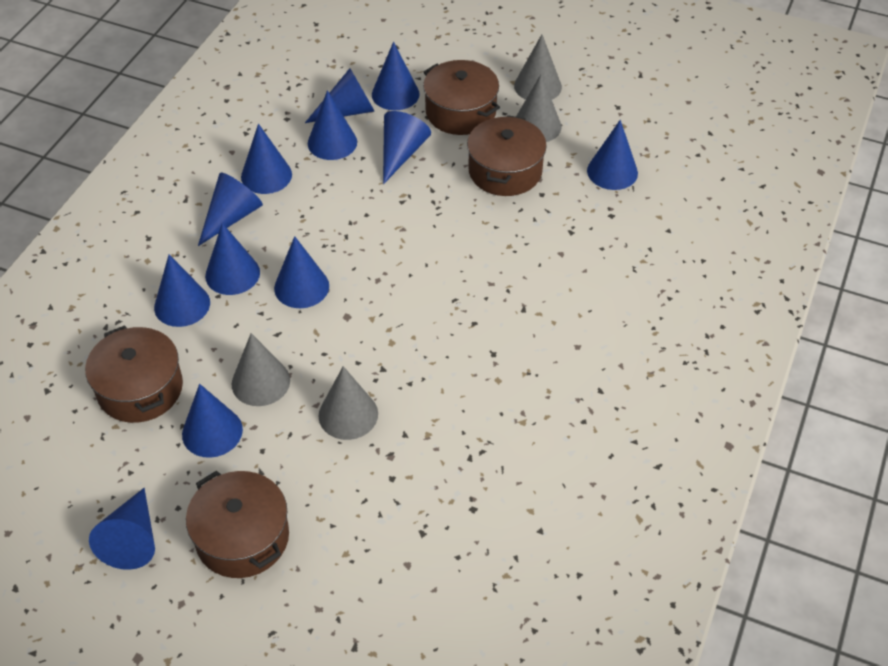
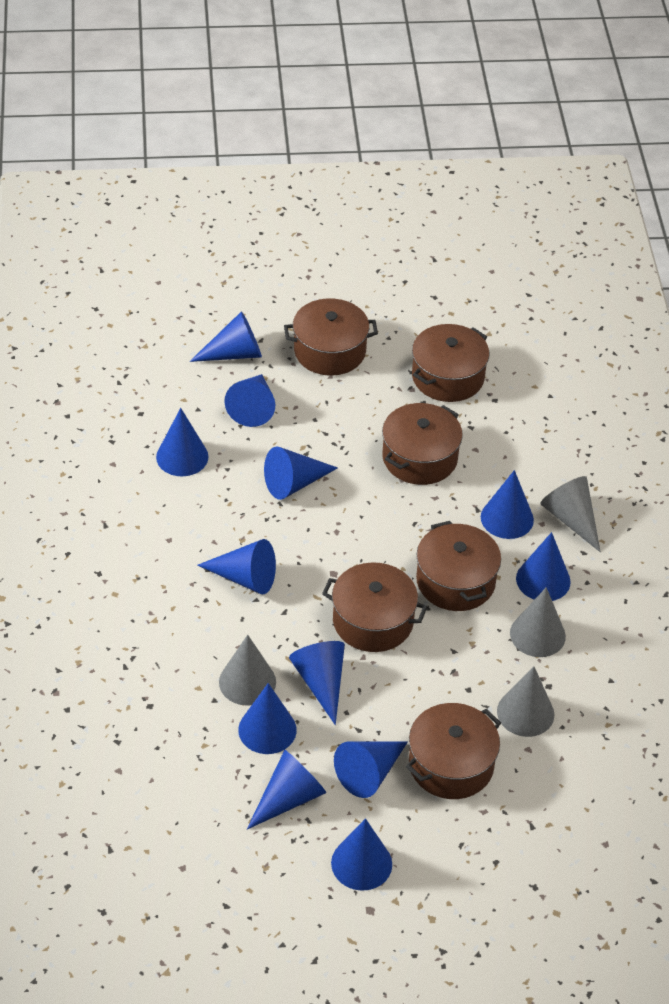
brown pot: [85,325,183,423] [186,471,289,578] [423,60,500,135] [467,115,547,196] = 4 -> [284,298,378,375] [322,562,427,652] [382,403,463,485] [406,703,501,799] [412,324,489,402] [416,521,501,611] = 6

